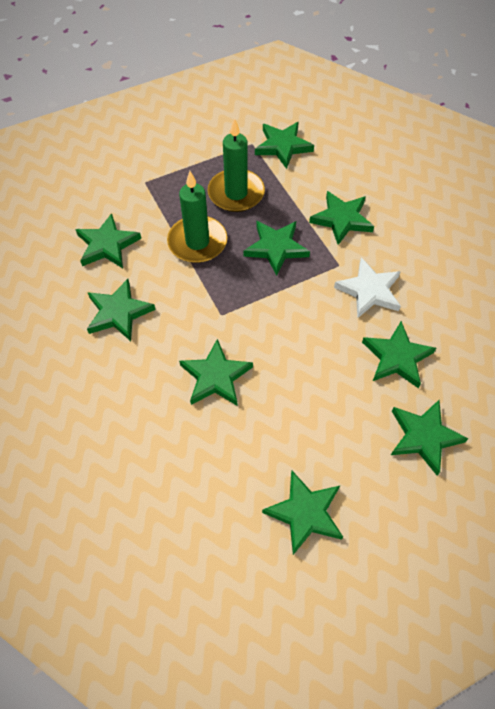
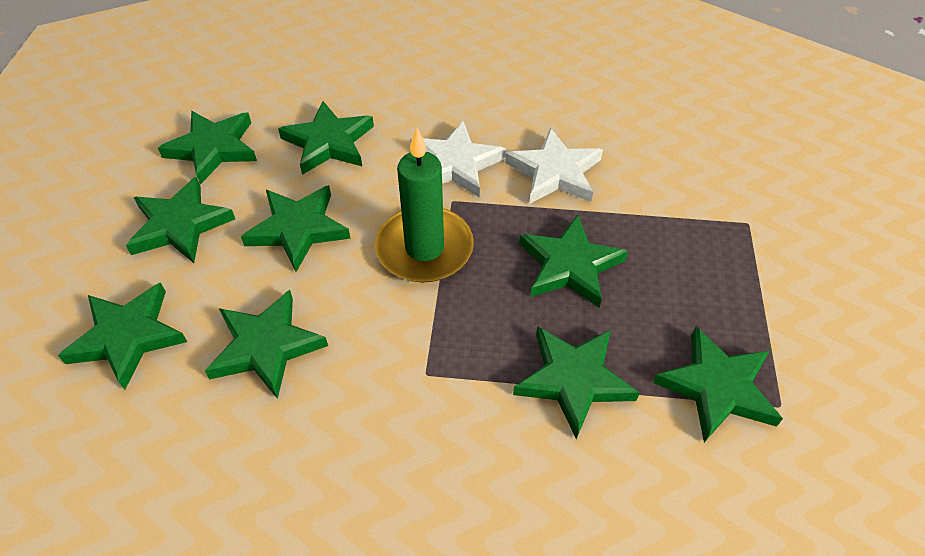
green candle: [167,171,227,263] [207,118,265,212] = 2 -> [375,127,474,282] = 1
white star: [334,258,401,319] = 1 -> [411,121,506,198] [505,128,603,204] = 2

